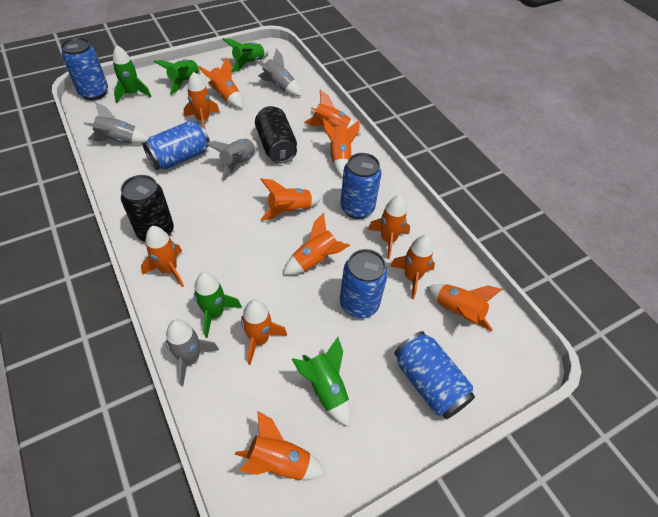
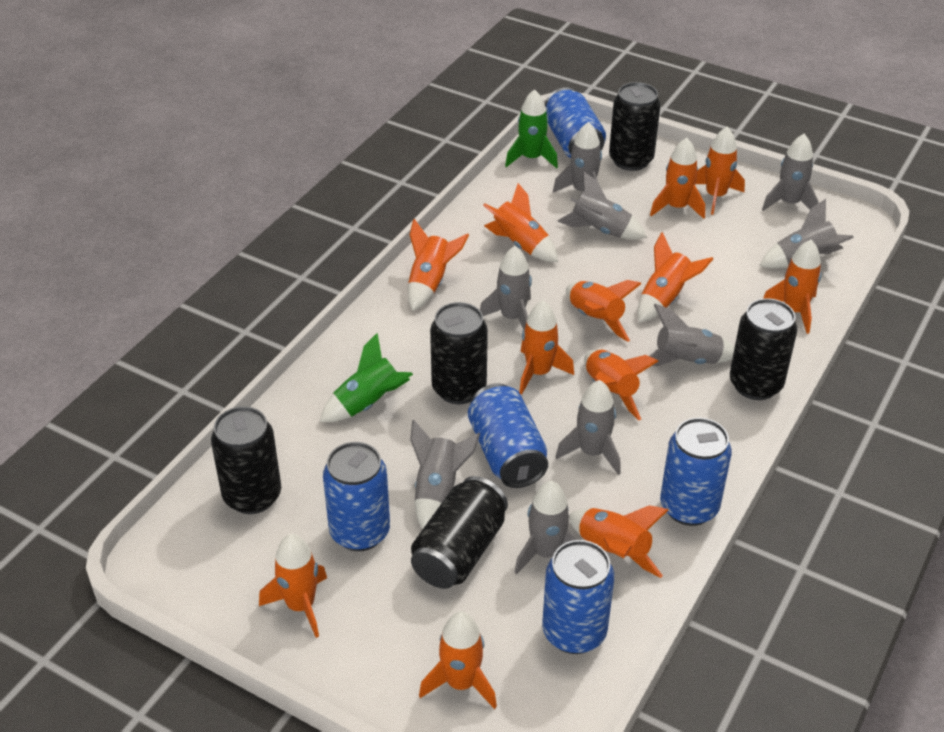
black can: [121,175,174,242] [255,106,297,164] = 2 -> [211,406,281,514] [411,476,508,589] [430,302,488,404] [609,82,661,171] [730,298,797,400] = 5
green rocket: [113,45,152,103] [154,59,201,95] [194,272,242,338] [223,38,269,72] [292,337,351,426] = 5 -> [320,333,413,422] [505,89,558,168] = 2
grey rocket: [84,102,149,144] [166,319,219,386] [206,139,257,181] [255,48,301,96] = 4 -> [410,420,480,530] [480,246,532,329] [515,481,576,574] [553,122,602,193] [556,380,621,475] [558,172,647,240] [649,304,735,366] [760,199,854,269] [762,134,819,211] = 9

